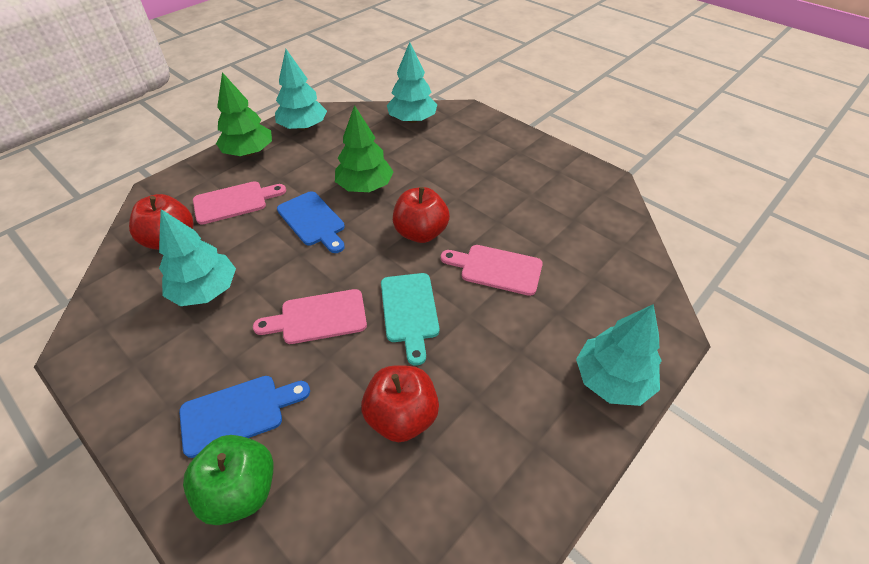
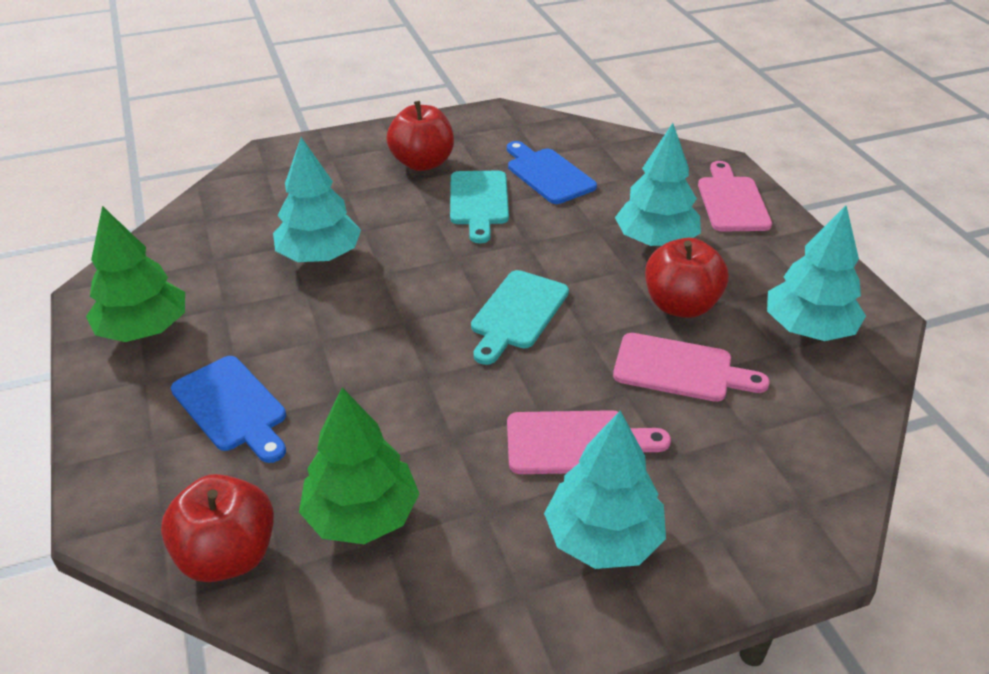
green apple: [183,435,274,525] = 1 -> none = 0
turquoise cutting board: [381,273,439,366] = 1 -> [450,171,509,243] [471,270,569,365] = 2

